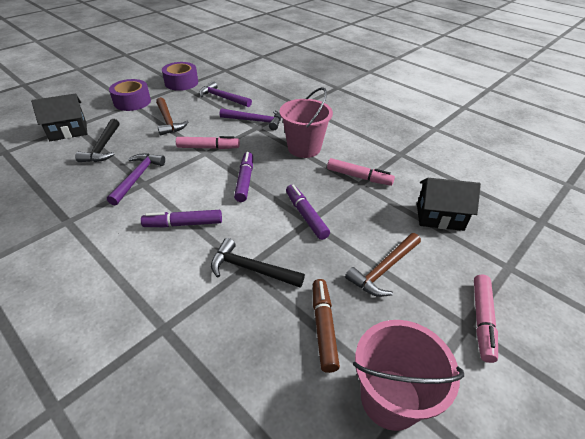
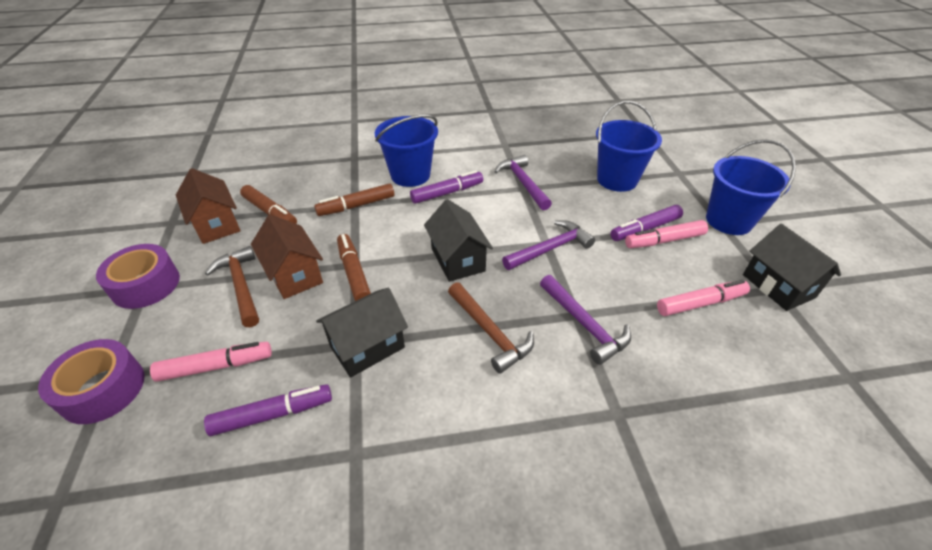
black hammer: [75,119,119,162] [211,238,305,288] = 2 -> none = 0
black house: [31,93,87,141] [417,178,481,231] = 2 -> [316,288,408,378] [424,199,493,282] [743,224,841,311] = 3
blue bucket: none = 0 -> [375,115,438,187] [596,101,662,192] [706,139,796,235] = 3
brown house: none = 0 -> [176,168,241,244] [251,215,323,299] = 2
brown marker: [313,279,340,373] = 1 -> [240,185,297,224] [314,183,394,216] [337,234,371,301] = 3
pink bucket: [279,87,333,158] [353,320,464,431] = 2 -> none = 0

